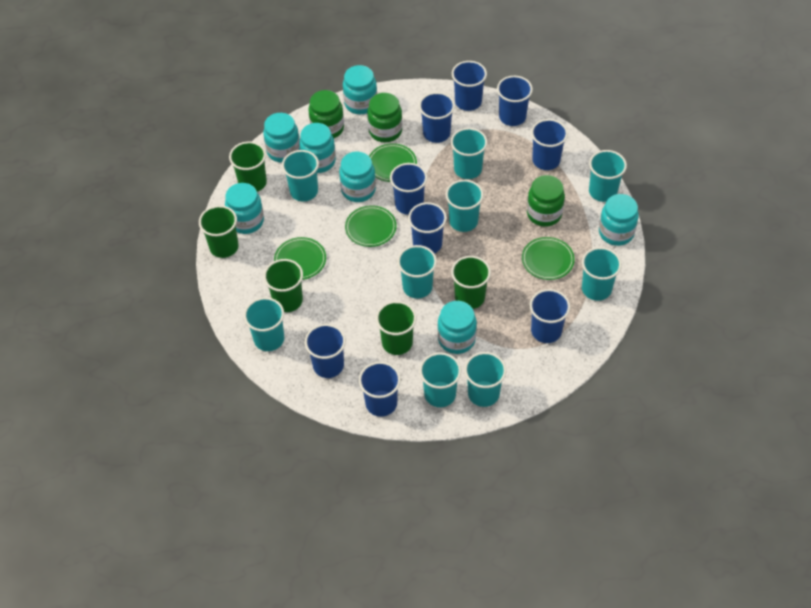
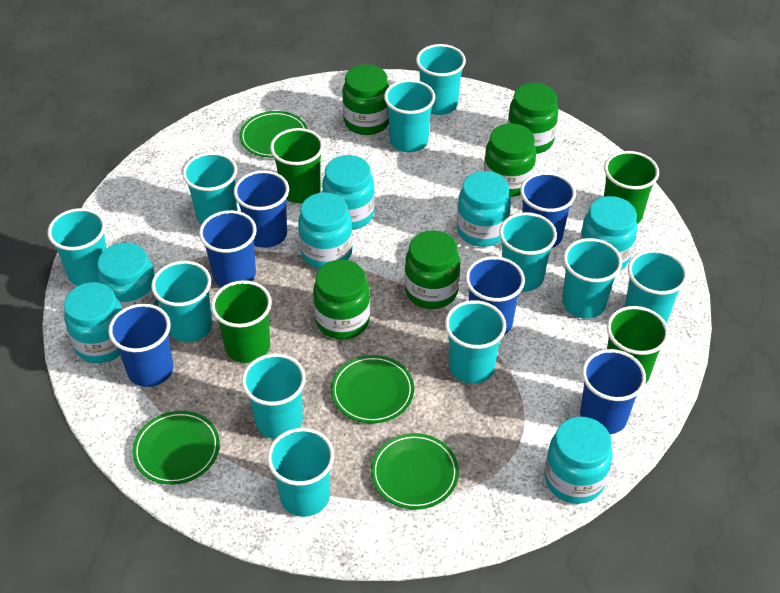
blue cup: [305,324,346,378] [359,362,401,417] [390,163,427,215] [408,202,447,254] [419,92,455,143] [452,61,487,111] [497,76,533,126] [530,289,570,343] [531,119,568,170] = 9 -> [108,303,173,387] [199,210,257,287] [234,170,289,248] [465,256,525,335] [520,172,576,248] [580,349,646,434] = 6
green cup: [199,205,239,258] [229,141,267,192] [264,259,303,312] [376,301,417,355] [451,256,491,309] = 5 -> [211,280,272,363] [270,128,324,203] [604,151,659,224] [607,306,669,384] = 4
green jar: [308,90,344,138] [367,93,402,142] [527,175,565,227] = 3 -> [313,260,370,340] [342,64,389,135] [405,230,460,309] [484,123,536,197] [508,83,558,154] = 5
turquoise cup: [244,297,284,351] [282,150,319,201] [397,245,437,298] [419,352,461,407] [446,180,484,232] [451,128,488,179] [464,352,506,407] [582,247,622,301] [589,150,627,202] = 9 -> [48,208,107,286] [151,261,212,342] [182,152,237,224] [242,353,306,439] [267,428,334,517] [384,80,435,152] [416,44,466,115] [445,300,506,384] [499,212,557,292] [562,238,622,319] [625,250,687,323] = 11

